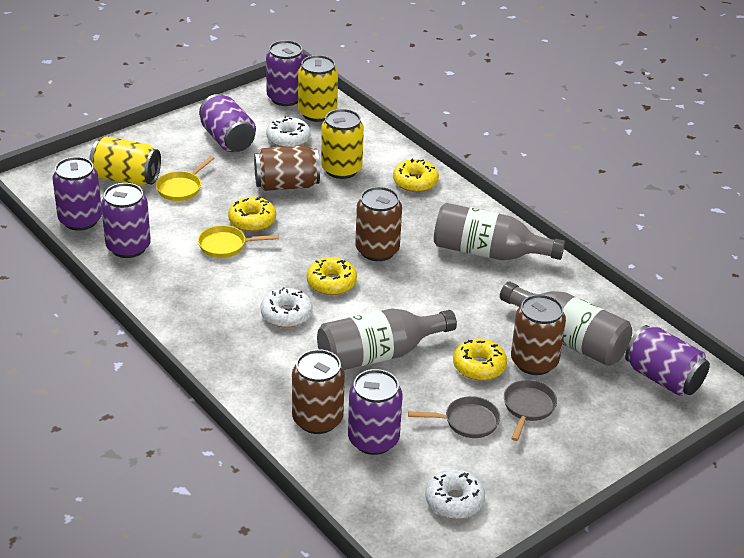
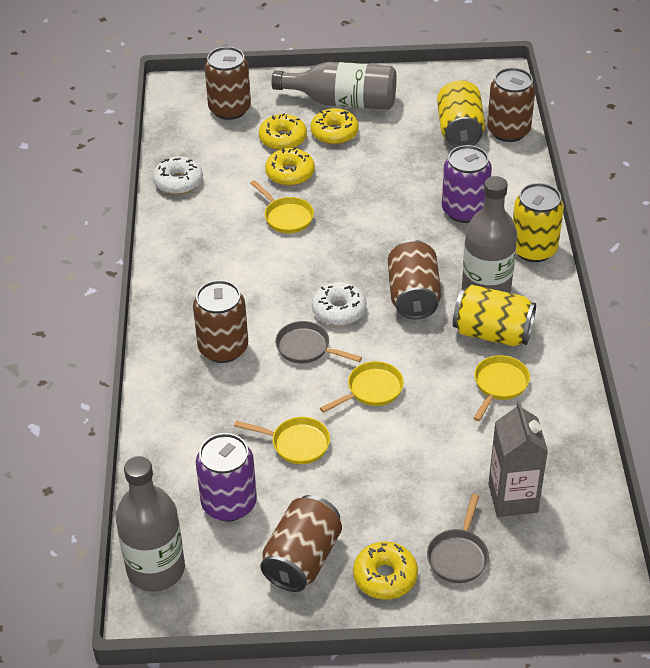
brown can: [254,146,320,191] [292,349,345,434] [355,187,402,261] [511,294,566,375] = 4 -> [193,280,248,363] [205,47,251,120] [260,495,342,592] [388,240,441,320] [487,68,535,142] = 5
grey carton: none = 0 -> [489,401,548,517] = 1
purple can: [52,157,102,231] [101,183,151,258] [199,94,256,152] [266,40,305,106] [348,369,403,455] [625,325,710,396] = 6 -> [196,433,257,522] [442,145,492,223] = 2
white donut: [261,287,313,328] [266,116,311,147] [425,469,485,519] = 3 -> [153,156,203,194] [312,282,366,326] = 2
yellow pan: [156,156,214,201] [198,225,279,258] = 2 -> [234,417,330,464] [250,180,314,233] [320,361,404,413] [473,355,530,421] = 4

